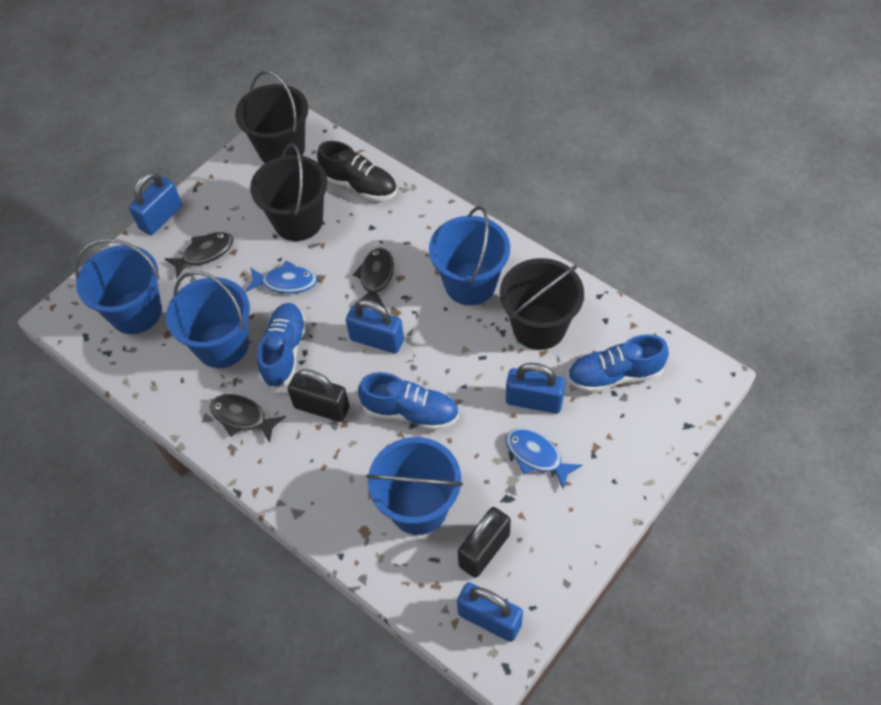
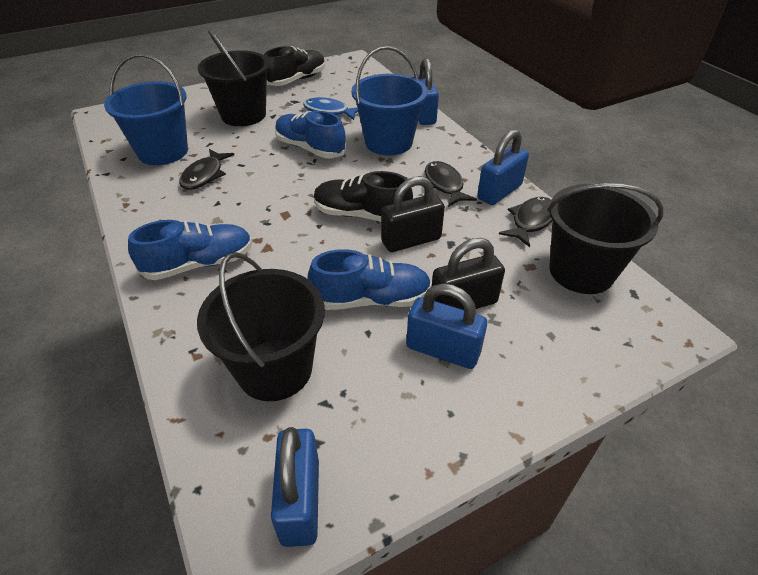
black shoe: [317,141,397,201] = 1 -> [264,46,326,86] [314,171,413,222] = 2
blue bucket: [75,239,162,334] [166,271,250,368] [366,437,463,535] [429,206,510,305] = 4 -> [104,54,188,165] [351,46,428,155] = 2
blue fish: [246,261,317,294] [506,428,582,489] = 2 -> [303,97,358,120] = 1

